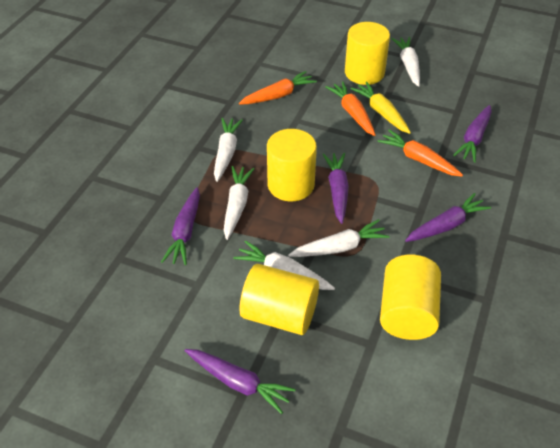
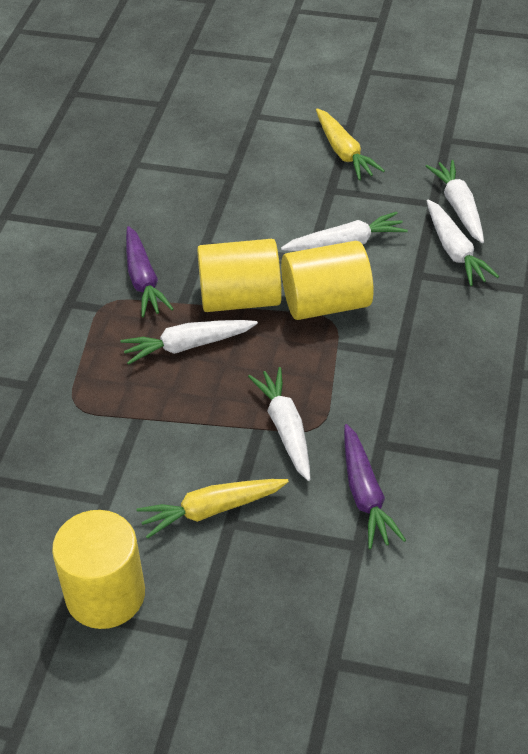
orange carrot: [239,71,317,105] [325,81,375,136] [377,130,463,177] = 3 -> none = 0
purple carrot: [161,187,200,265] [185,349,295,414] [323,153,349,224] [405,193,491,242] [453,105,492,162] = 5 -> [126,226,174,317] [344,424,406,549] = 2
yellow carrot: [350,82,411,134] = 1 -> [136,479,289,539] [316,108,385,180] = 2
yellow cylinder: [239,264,319,335] [267,129,317,201] [345,22,390,85] [380,255,441,340] = 4 -> [52,510,145,629] [197,239,282,312] [281,241,374,320] = 3

